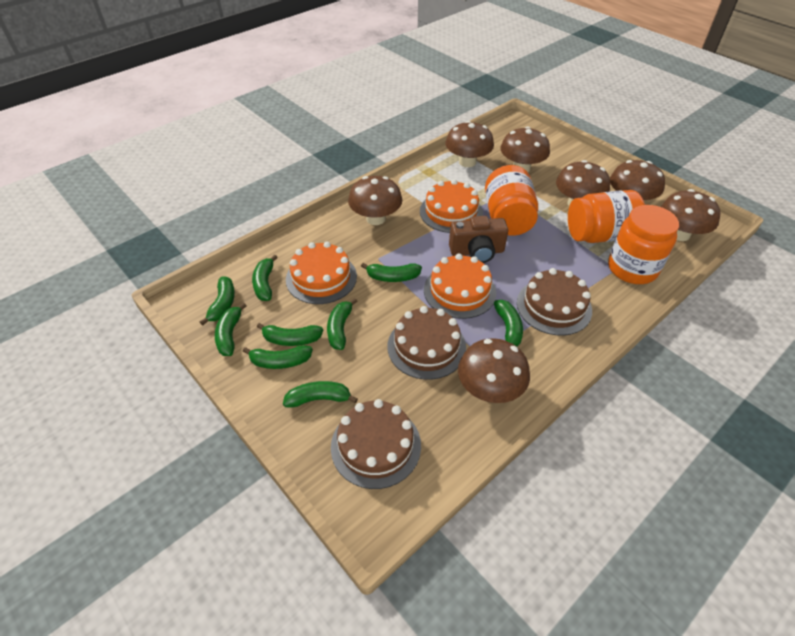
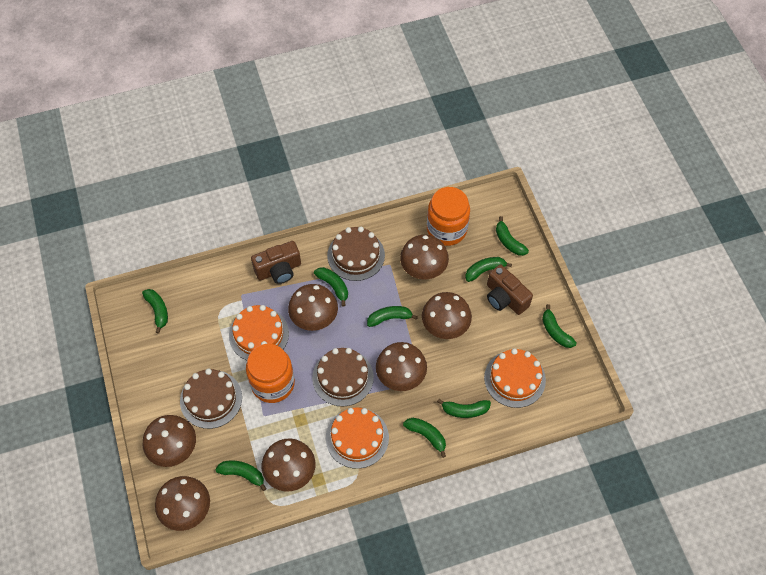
brown camera: [449,216,508,263] = 1 -> [251,241,301,284] [487,264,533,315] = 2
orange jar: [485,165,538,236] [568,190,645,243] [608,205,679,284] = 3 -> [246,344,295,403] [427,187,470,246] = 2

